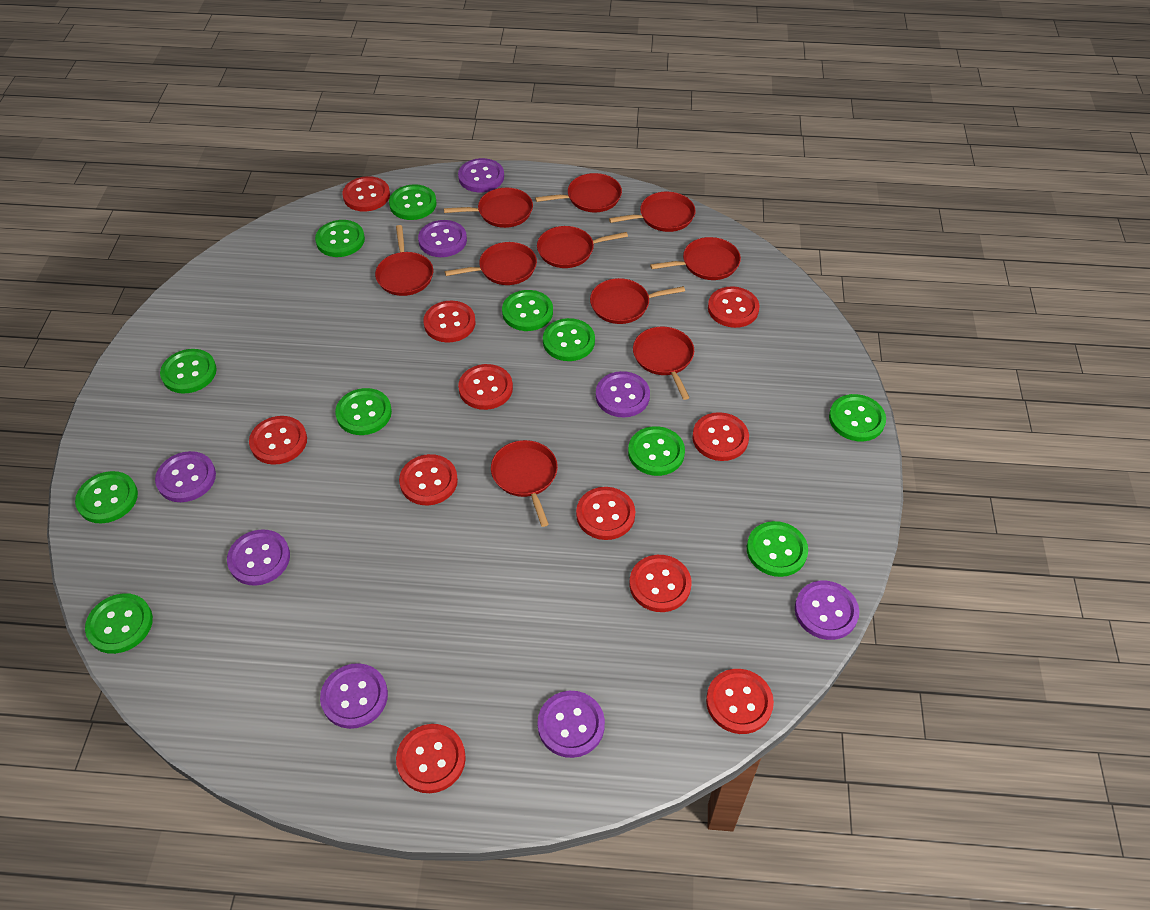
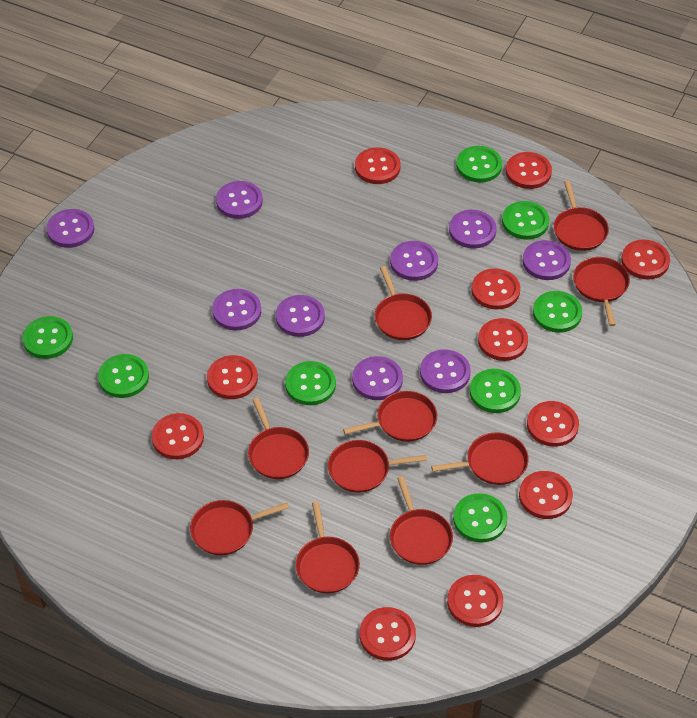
green button: [75,471,138,523] [85,593,153,654] [160,349,217,393] [315,220,365,257] [335,388,392,435] [389,184,437,220] [502,290,553,331] [543,318,595,361] [628,426,685,476] [747,521,808,577] [829,394,886,441] = 11 -> [22,316,73,359] [98,354,149,398] [285,361,336,405] [453,493,507,543] [456,146,502,183] [470,369,521,413] [502,201,549,240] [533,291,582,333] = 8
purple button: [155,451,216,502] [227,529,290,586] [320,663,388,729] [418,220,467,257] [458,158,504,192] [537,691,605,758] [596,371,650,417] [795,581,859,640] = 8 -> [46,209,94,248] [212,289,261,330] [216,181,263,219] [276,295,325,337] [352,356,403,400] [390,241,438,281] [420,349,471,393] [449,210,496,249] [522,240,571,280] = 9

